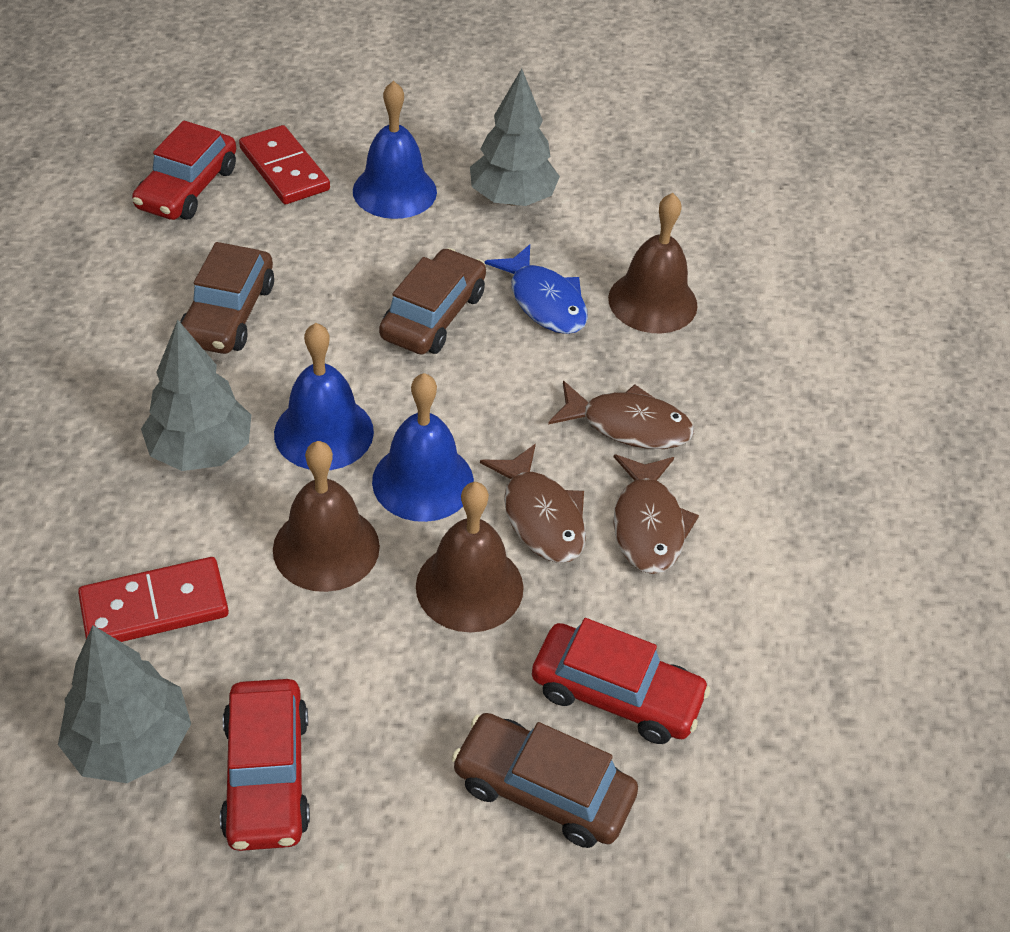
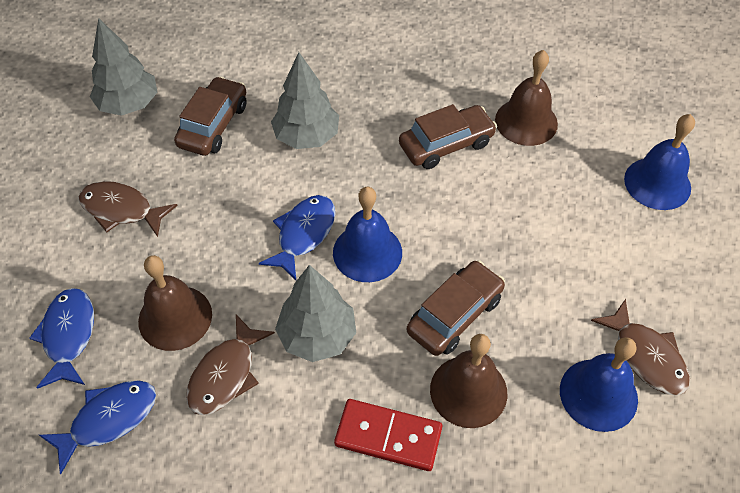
blue fish: [485,244,588,334] = 1 -> [29,288,94,389] [39,380,156,474] [259,195,335,280] = 3
red car: [132,120,236,220] [220,679,310,851] [532,618,710,744] = 3 -> none = 0
red domino: [78,557,229,642] [239,125,330,204] = 2 -> [334,399,442,471] = 1

